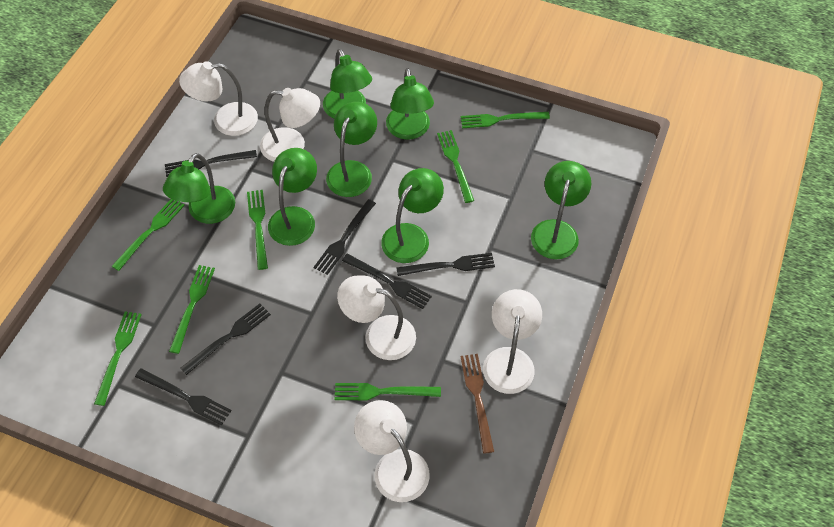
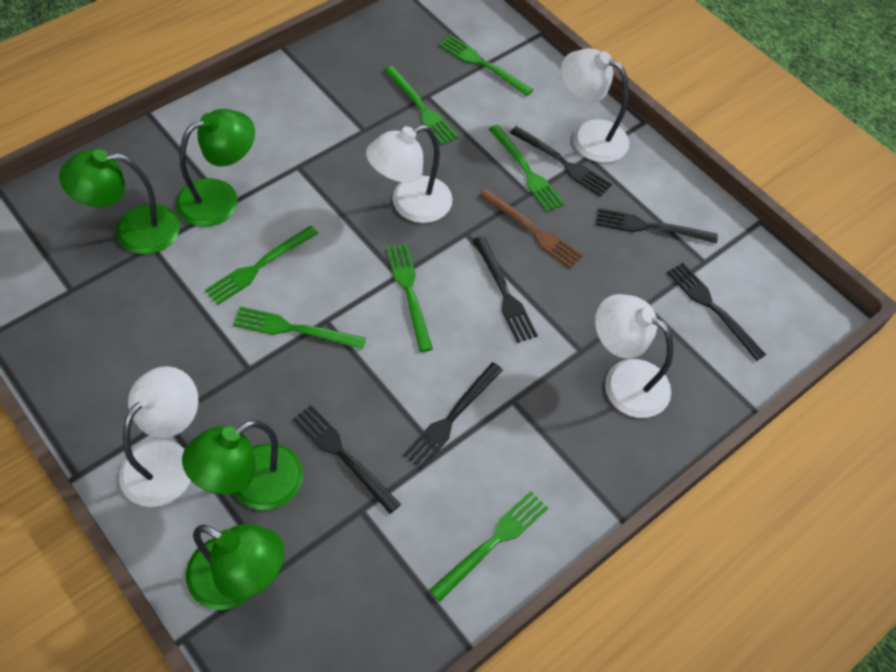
green lamp: [163,153,235,224] [268,148,317,246] [323,49,372,119] [326,102,377,197] [381,168,444,263] [386,68,434,140] [531,161,591,259] = 7 -> [59,149,180,254] [176,109,255,227] [182,420,303,510] [186,524,285,610] = 4
white lamp: [179,61,258,136] [260,88,320,162] [337,275,416,360] [354,400,430,502] [483,289,542,394] = 5 -> [119,366,198,507] [366,125,453,223] [561,48,629,163] [595,294,673,418] = 4

